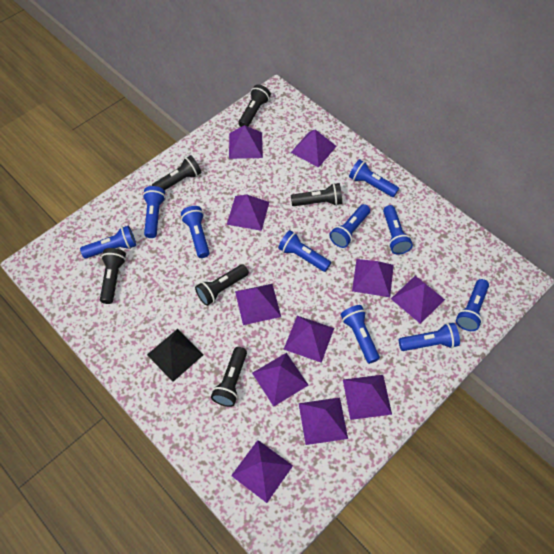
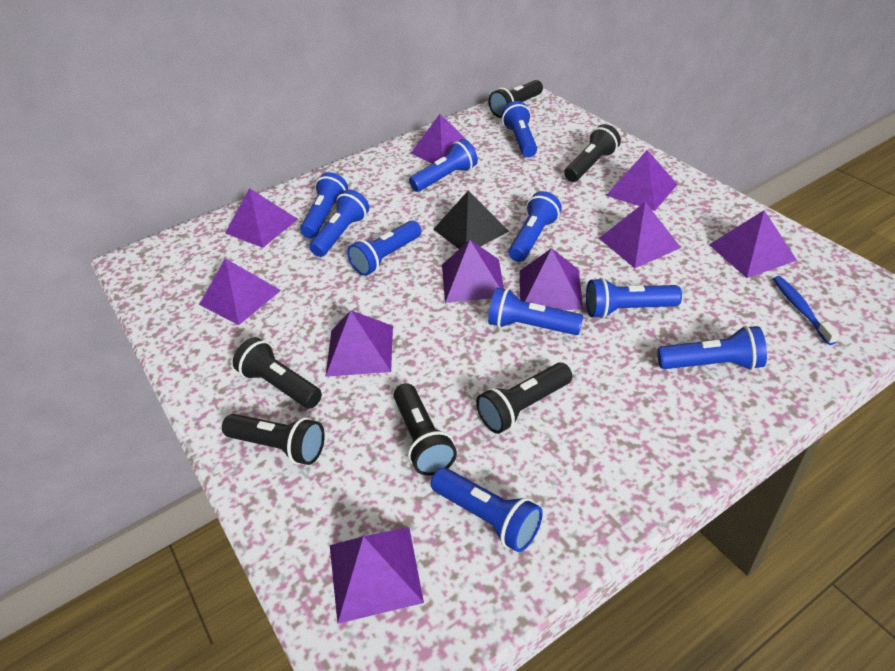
blue toothbrush: none = 0 -> [773,276,840,345] = 1
purple pyramid: [227,195,269,231] [229,125,263,159] [231,440,293,503] [235,284,281,325] [252,353,308,406] [284,316,334,363] [291,129,337,168] [299,398,348,445] [343,375,392,420] [352,259,394,297] [391,276,445,324] = 11 -> [199,258,281,325] [225,188,298,248] [326,310,393,377] [330,527,424,624] [411,114,476,164] [442,240,504,303] [520,248,583,310] [599,202,681,268] [606,150,678,211] [709,210,797,278] = 10

